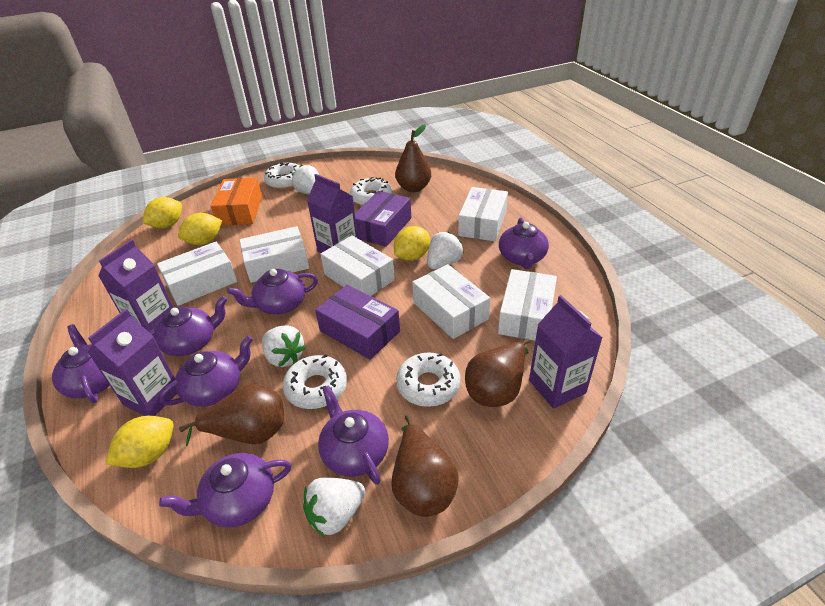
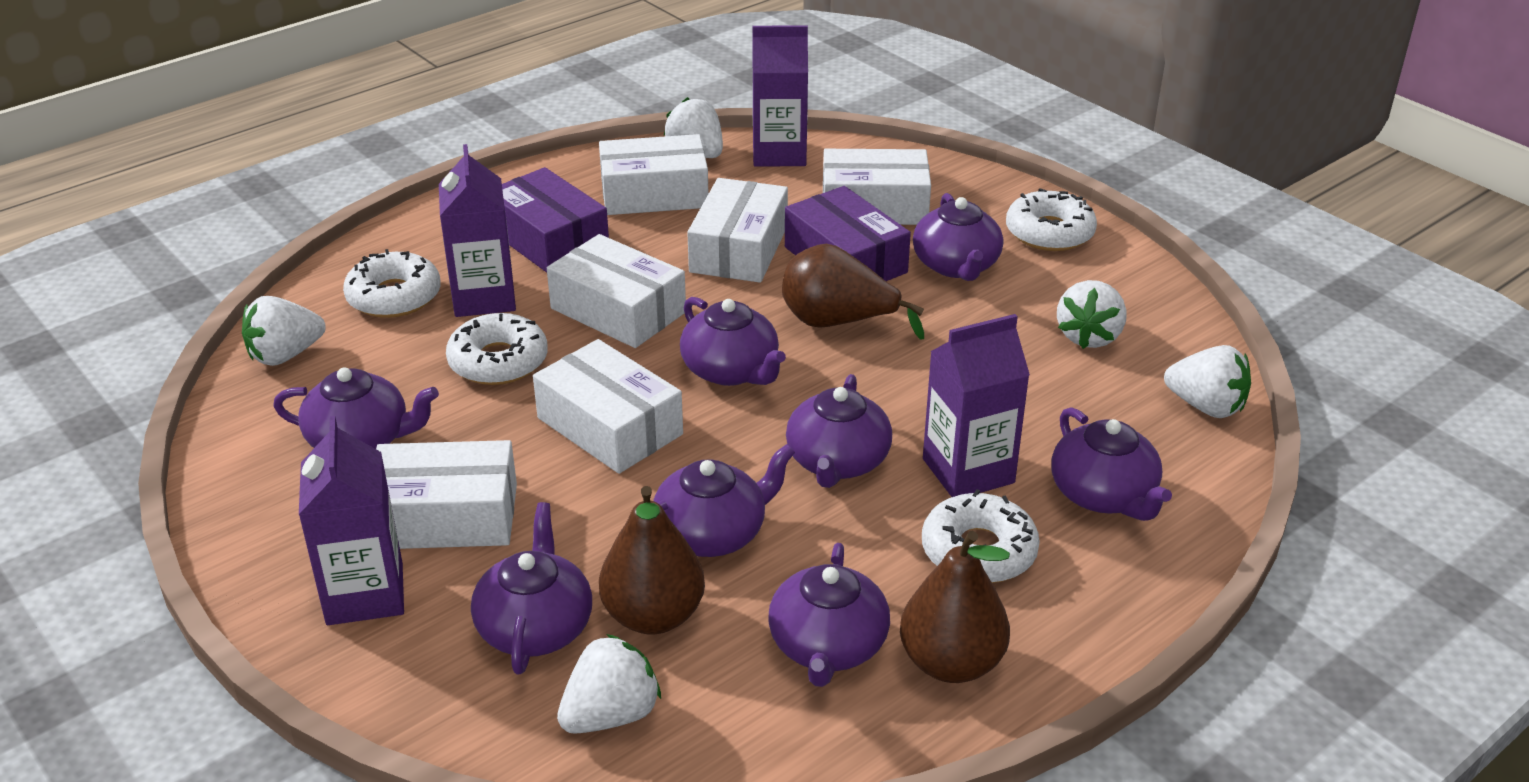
brown pear: [179,383,284,447] [391,415,459,517] [395,124,431,192] [465,338,530,407] = 4 -> [599,486,705,634] [782,244,924,340] [900,531,1010,683] = 3
orange box: [211,178,262,226] = 1 -> none = 0
purple teapot: [52,324,110,403] [149,296,228,356] [159,336,253,407] [159,453,291,528] [227,269,318,315] [318,385,389,485] [499,218,549,269] = 7 -> [273,367,439,449] [471,502,592,674] [653,444,795,557] [680,297,786,386] [768,543,890,687] [786,374,892,488] [913,193,1003,281] [1051,407,1172,521] = 8
white strawberry: [262,325,306,367] [292,165,319,194] [303,477,366,537] [427,231,464,269] = 4 -> [242,296,326,366] [557,634,661,734] [664,97,723,158] [1057,280,1127,349] [1164,345,1251,418] = 5
yellow lemon: [105,416,174,468] [142,197,182,228] [178,213,222,245] [394,226,430,261] = 4 -> none = 0

